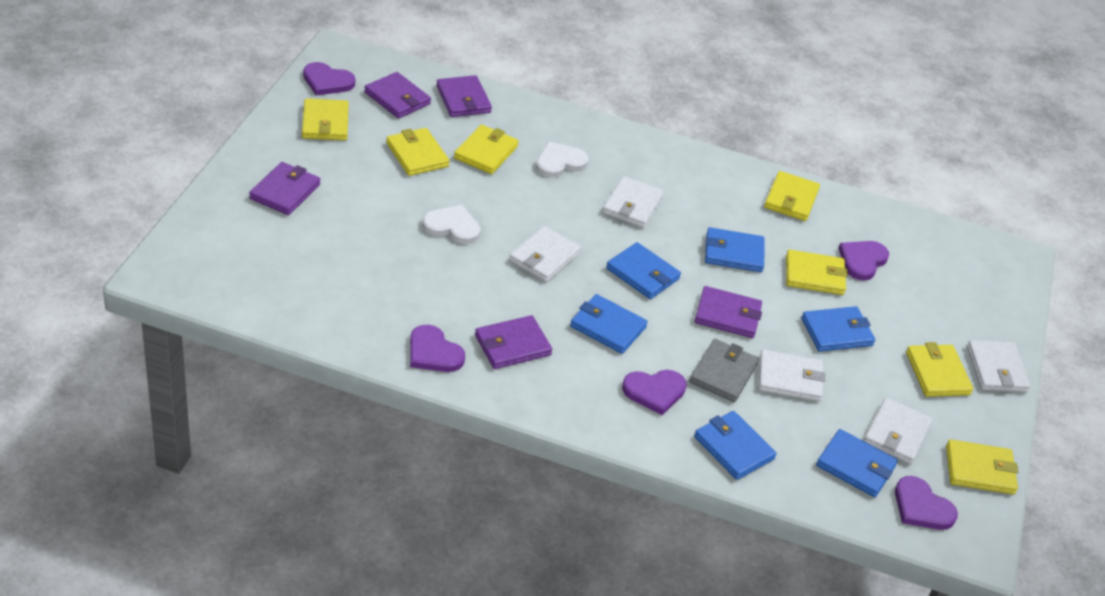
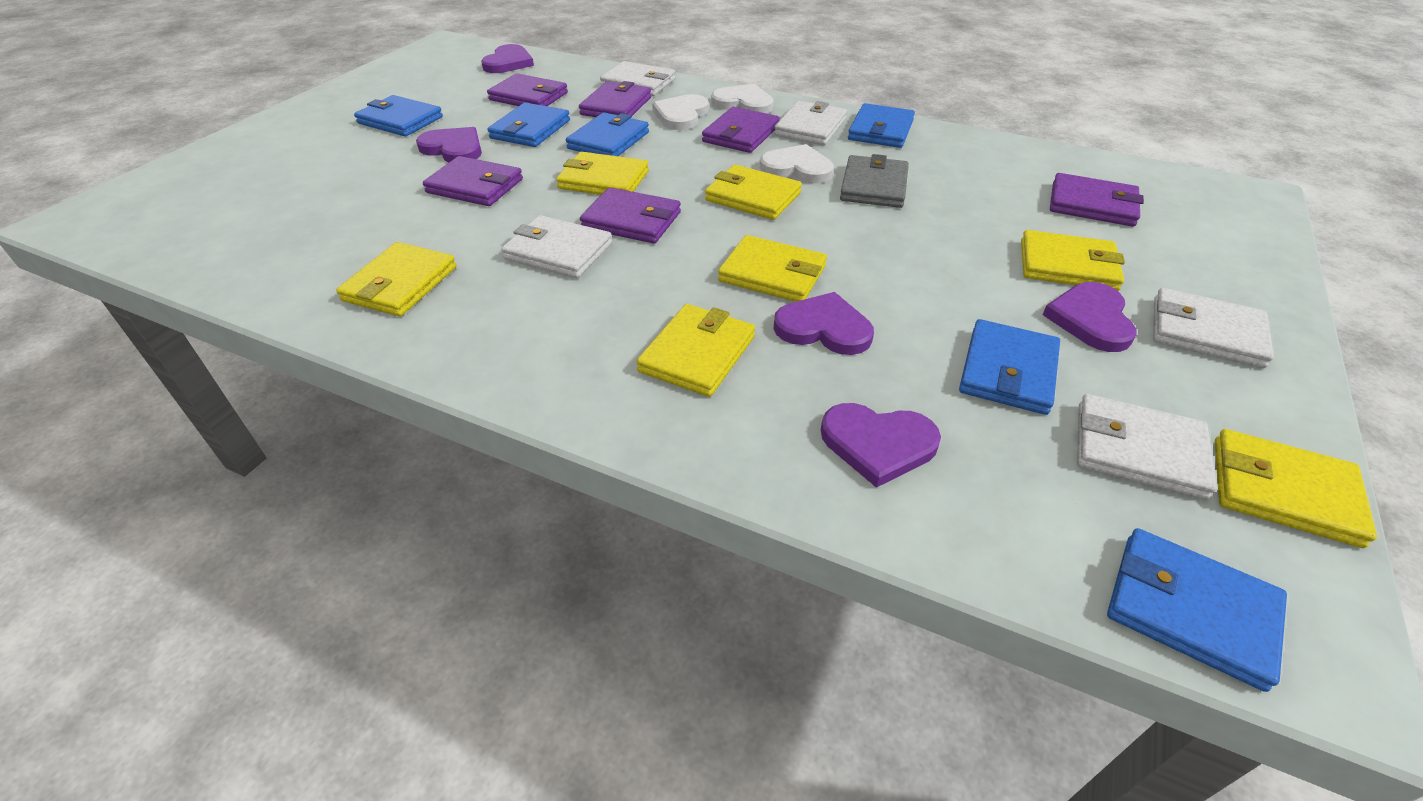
purple wallet: [249,162,320,215] [364,72,431,118] [436,75,492,117] [475,315,552,369] [695,286,762,338] = 5 -> [423,156,523,206] [487,73,568,106] [579,81,651,117] [580,187,681,243] [702,107,780,153] [1050,173,1144,227] = 6
white heart: [422,205,481,244] [536,142,589,178] = 2 -> [652,94,709,130] [711,84,774,114] [760,144,834,183] = 3

